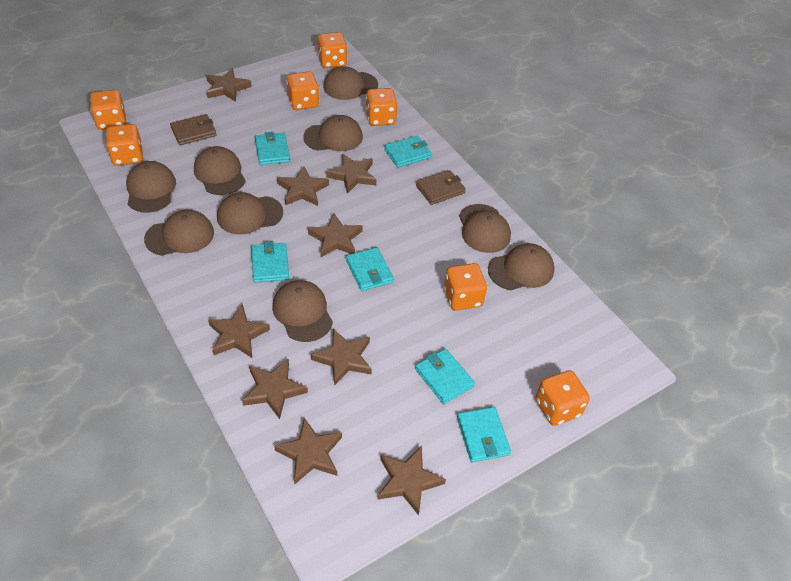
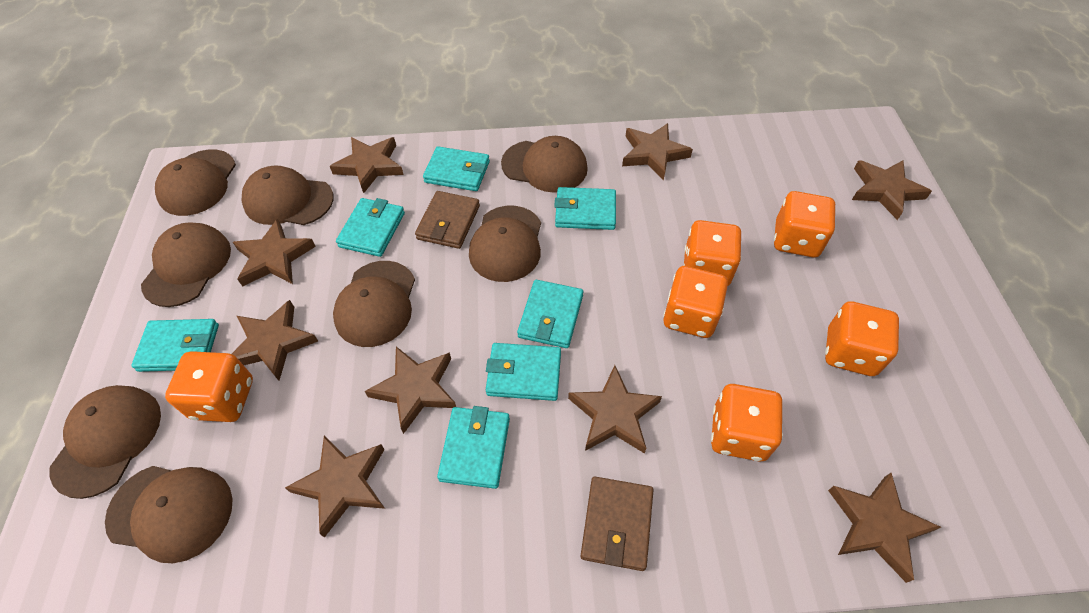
brown cap: [126,161,176,213] [144,210,214,256] [194,146,245,195] [217,192,283,235] [272,280,333,342] [303,115,363,151] [323,66,378,100] [459,204,511,253] [488,243,555,290] = 9 -> [50,385,161,499] [105,466,233,563] [141,222,231,307] [155,150,236,216] [242,165,334,225] [333,261,415,347] [469,206,541,282] [501,136,588,193] = 8
orange dice: [90,90,126,130] [106,124,143,166] [286,71,319,110] [318,32,347,68] [366,88,398,126] [444,263,487,311] [535,370,590,426] = 7 -> [165,351,253,422] [663,266,728,338] [683,220,741,286] [711,384,783,461] [774,191,836,257] [825,301,899,376] = 6
turquoise wallet: [251,241,289,283] [255,132,290,165] [346,247,394,291] [384,136,432,168] [415,349,475,404] [457,407,511,462] = 6 -> [131,319,219,372] [336,198,405,257] [423,146,490,191] [437,406,510,489] [486,343,561,401] [517,280,583,348] [554,187,616,230] = 7

